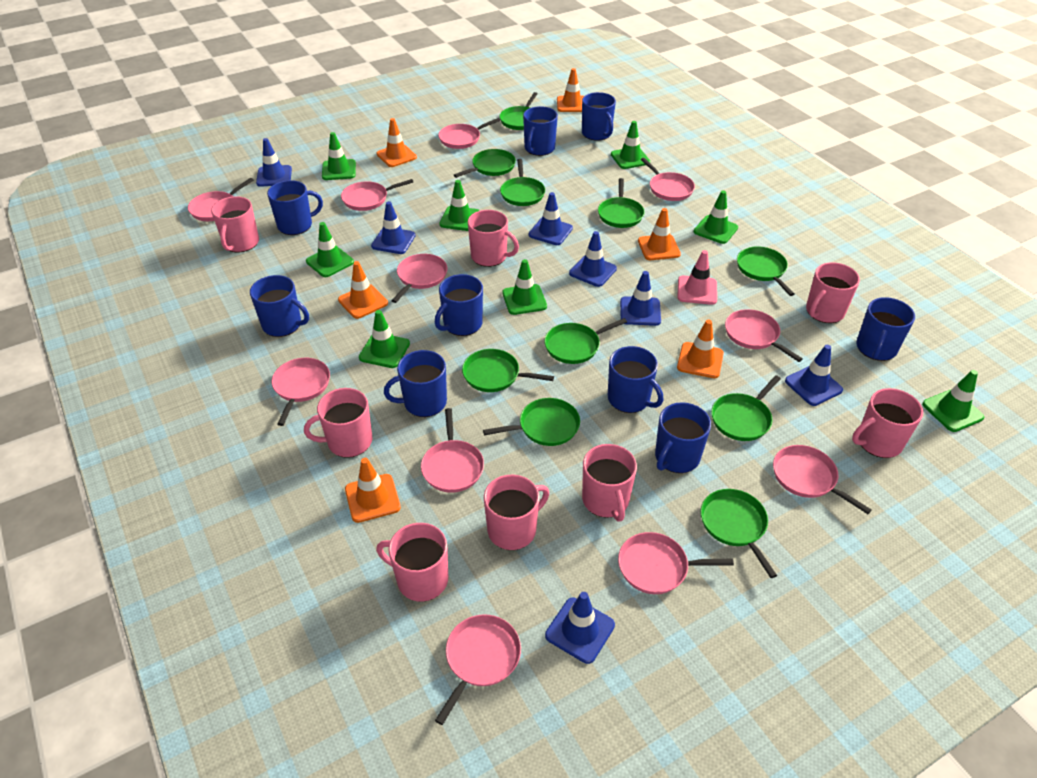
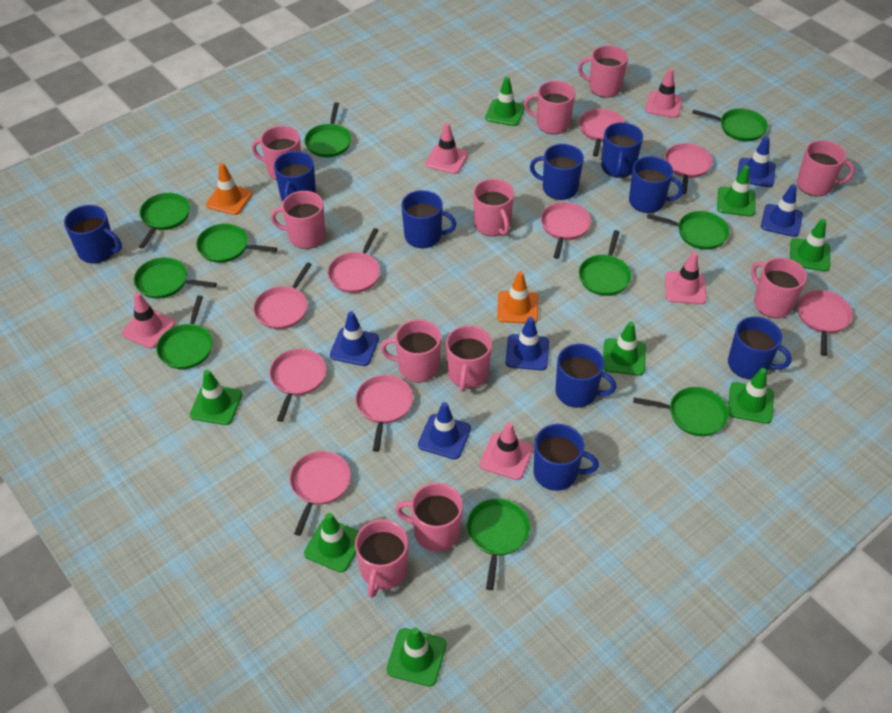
blue traffic cone: [256,138,292,187] [371,201,416,254] [529,192,573,245] [545,592,615,664] [569,231,617,287] [620,271,661,326] [785,345,843,406] = 7 -> [330,311,379,366] [418,402,471,459] [506,317,549,371] [737,136,776,187] [761,184,803,237] = 5
orange traffic cone: [338,261,388,319] [345,458,401,523] [377,118,417,167] [557,68,584,112] [638,208,681,260] [677,320,724,378] = 6 -> [206,163,252,215] [497,271,538,323] = 2
pink mug: [211,196,259,252] [304,388,372,458] [376,523,448,602] [468,210,519,267] [484,475,549,550] [582,444,637,522] [806,262,860,323] [852,388,923,458] = 8 -> [252,126,301,180] [271,191,325,249] [355,519,408,598] [381,319,441,382] [395,483,463,552] [446,325,492,392] [473,179,514,236] [524,81,575,134] [578,45,628,98] [751,257,807,318] [797,140,855,196] = 11
pink pan: [188,178,253,221] [271,358,330,426] [341,179,413,211] [391,254,447,303] [421,408,484,493] [435,615,521,725] [438,118,500,149] [618,532,734,594] [641,158,695,201] [725,309,803,362] [773,445,872,514] = 11 -> [253,262,312,329] [270,349,326,422] [290,451,351,536] [328,228,380,293] [355,375,413,452] [541,202,591,259] [579,109,625,157] [665,143,713,194] [798,290,853,356] = 9
pink traffic cone: [678,250,717,305] = 1 -> [122,293,176,349] [425,123,468,174] [480,422,533,480] [645,68,683,118] [665,252,707,304] = 5

